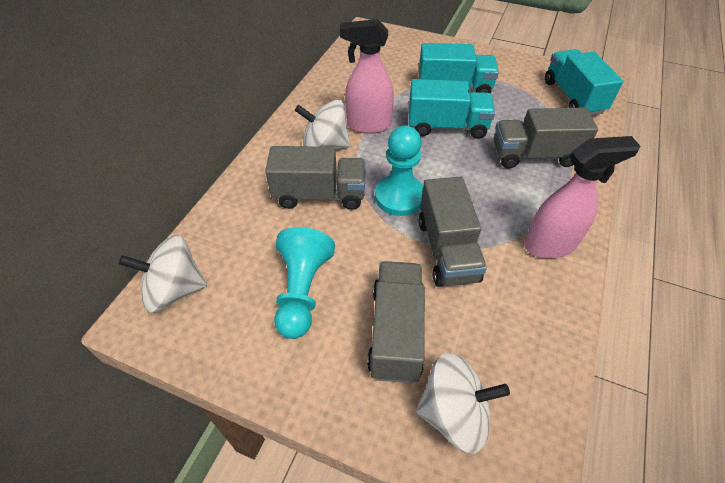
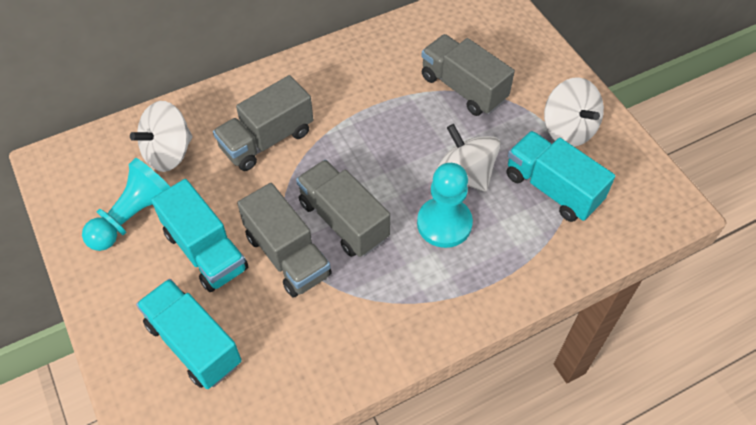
pink spray bottle: [340,19,394,134] [524,136,641,258] = 2 -> none = 0

